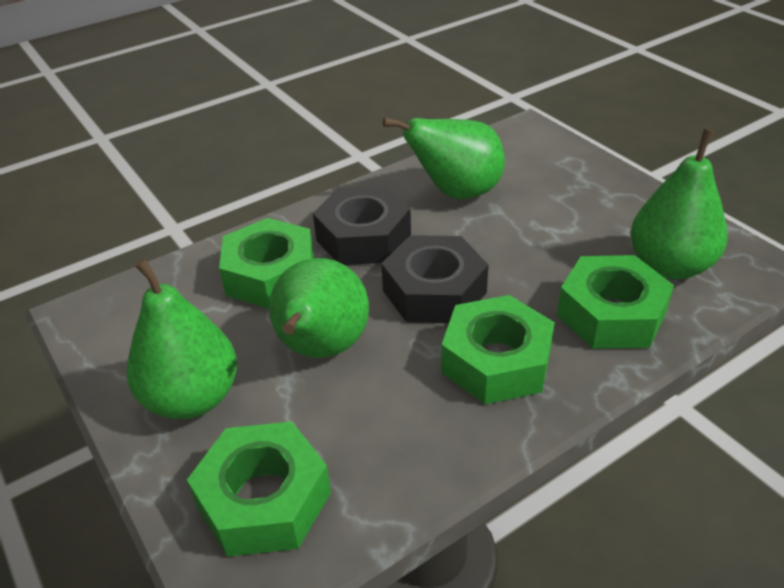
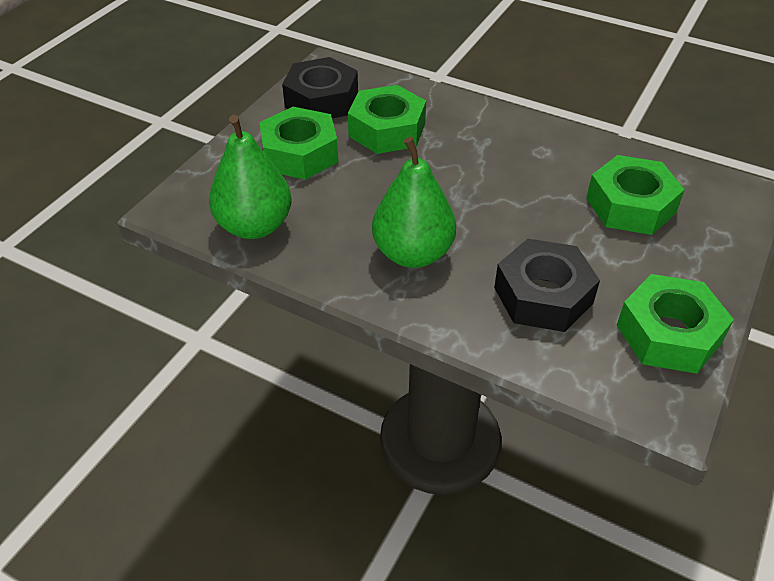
green pear: [127,258,237,419] [269,258,369,358] [383,117,505,199] [630,129,728,279] = 4 -> [209,115,292,239] [372,137,456,268] = 2

